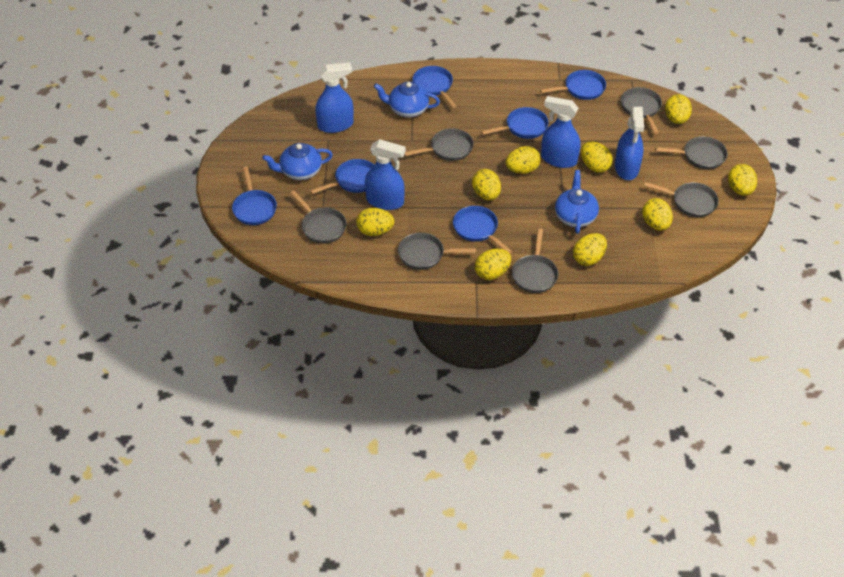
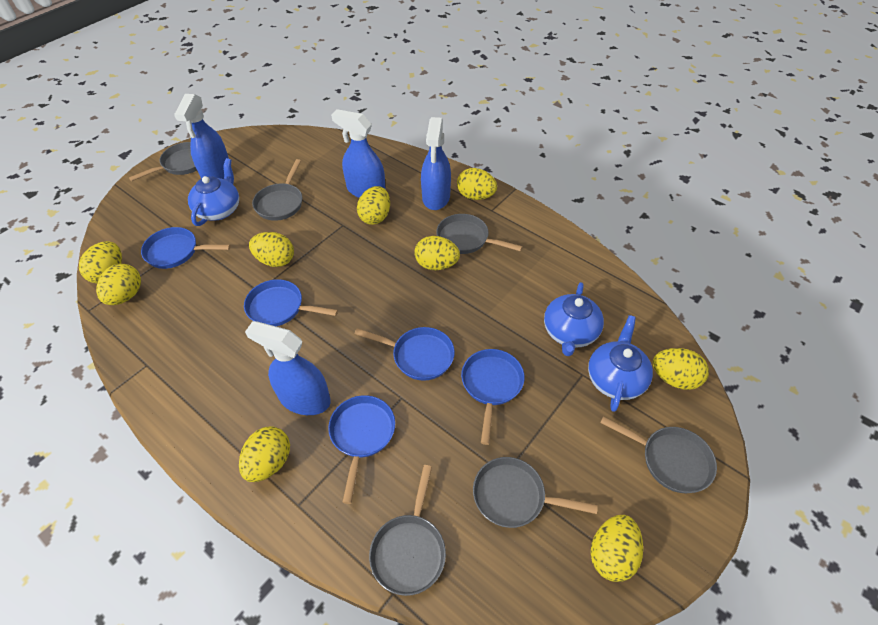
blue pan: [232,167,277,225] [310,159,374,194] [412,66,457,108] [453,206,512,254] [481,107,549,139] [540,70,606,100] = 6 -> [141,227,231,269] [244,279,338,326] [328,395,395,504] [355,327,455,381] [461,349,525,445] = 5
grey pan: [290,191,347,244] [398,233,476,270] [404,128,474,161] [512,229,558,293] [621,87,662,134] [644,182,719,217] [655,136,728,169] = 7 -> [129,142,197,181] [252,159,302,221] [369,465,446,596] [436,214,523,254] [473,457,598,528] [600,416,717,493] = 6

